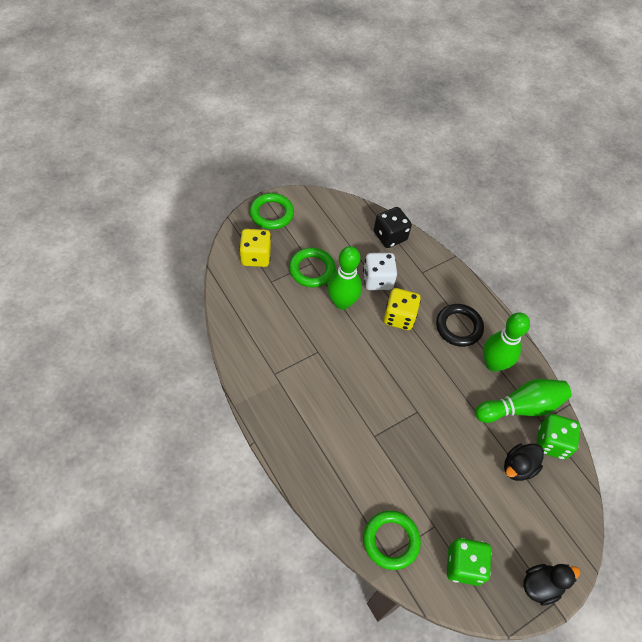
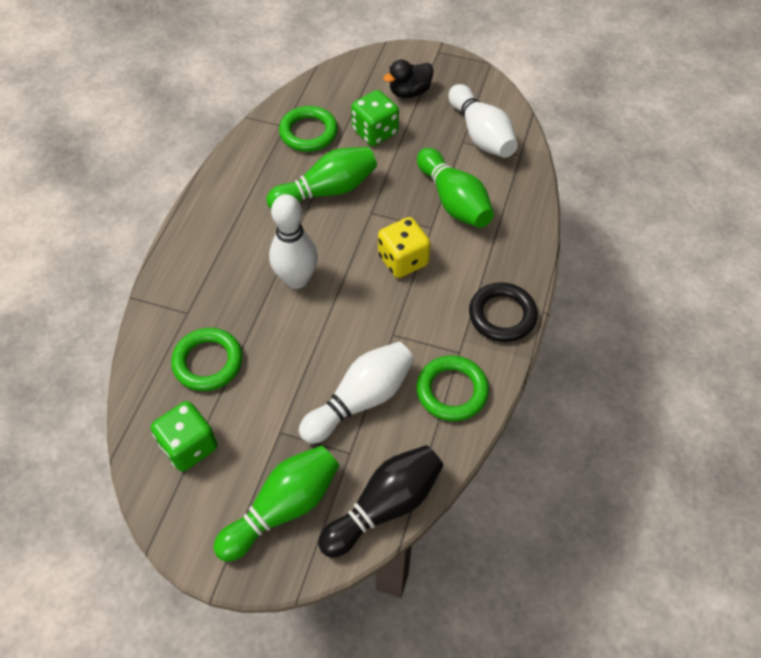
black bowling pin: none = 0 -> [318,445,444,558] = 1
black dice: [374,207,412,248] = 1 -> none = 0
black duck: [504,444,544,481] [523,564,580,606] = 2 -> [383,59,434,98] = 1
white bowling pin: none = 0 -> [269,194,318,289] [299,342,414,444] [448,84,518,158] = 3
white dice: [363,253,397,290] = 1 -> none = 0
yellow dice: [239,229,271,267] [384,288,421,330] = 2 -> [378,217,431,278] = 1

